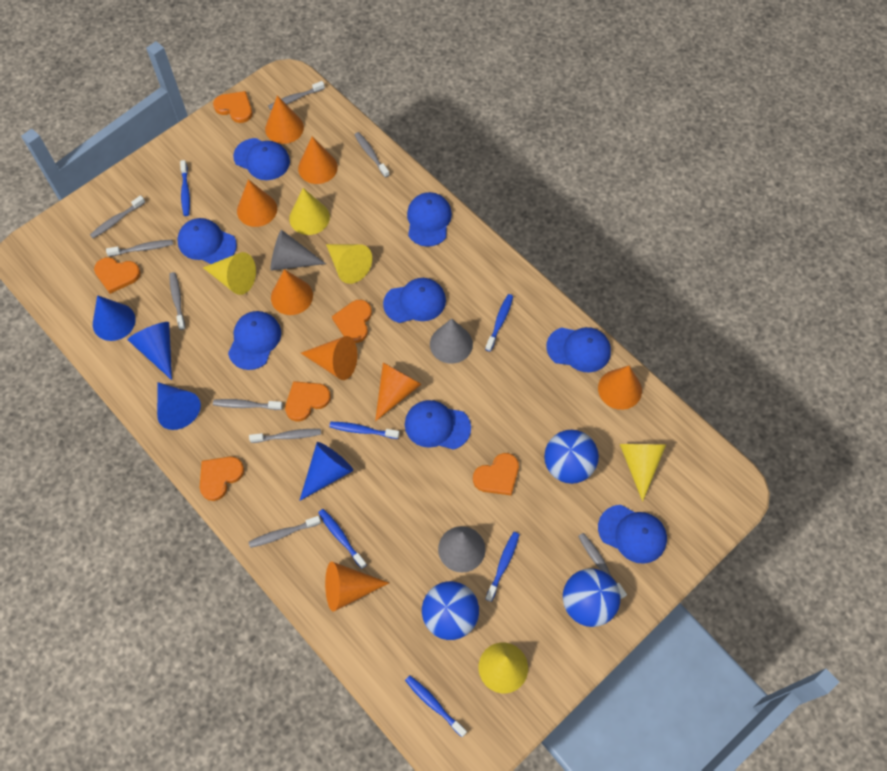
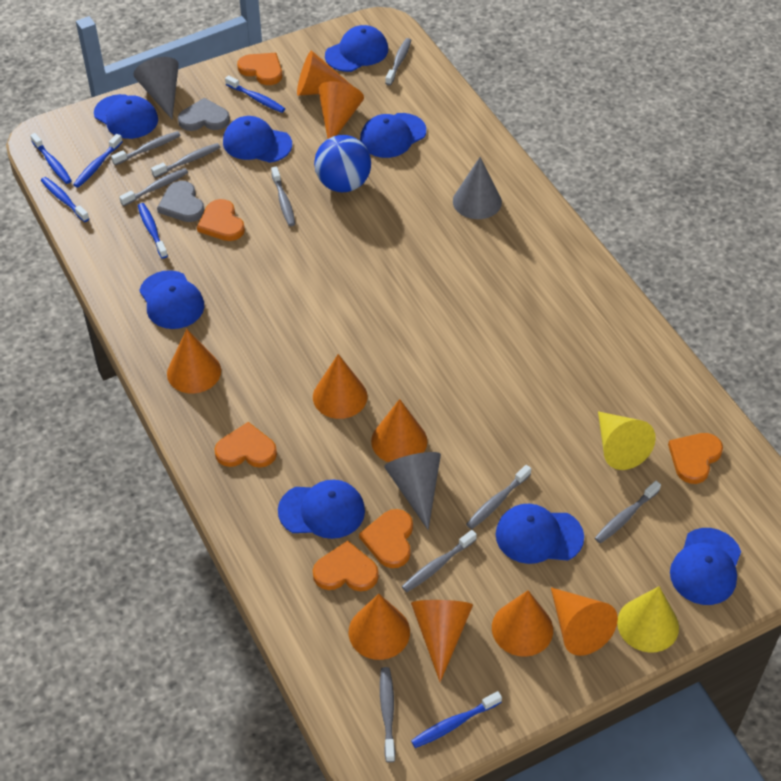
blue ball: [422,581,479,640] [544,430,599,484] [563,568,620,627] = 3 -> [314,135,371,192] = 1
blue cone: [93,295,136,341] [128,322,172,380] [157,382,201,430] [299,442,353,501] = 4 -> none = 0
grey heart: none = 0 -> [157,181,205,222] [178,98,230,131] = 2
orange cone: [237,180,277,227] [265,96,304,144] [271,269,313,315] [298,136,338,184] [301,336,357,380] [325,562,389,612] [375,363,422,422] [598,366,642,410] = 8 -> [167,329,221,394] [297,50,351,96] [313,354,368,419] [318,81,364,139] [349,594,410,660] [371,399,427,462] [411,600,473,682] [492,590,553,657] [551,587,618,656] = 9
yellow cone: [203,252,256,295] [289,188,330,235] [326,244,372,284] [479,643,528,693] [620,444,666,502] = 5 -> [598,411,656,470] [617,586,679,652] = 2

